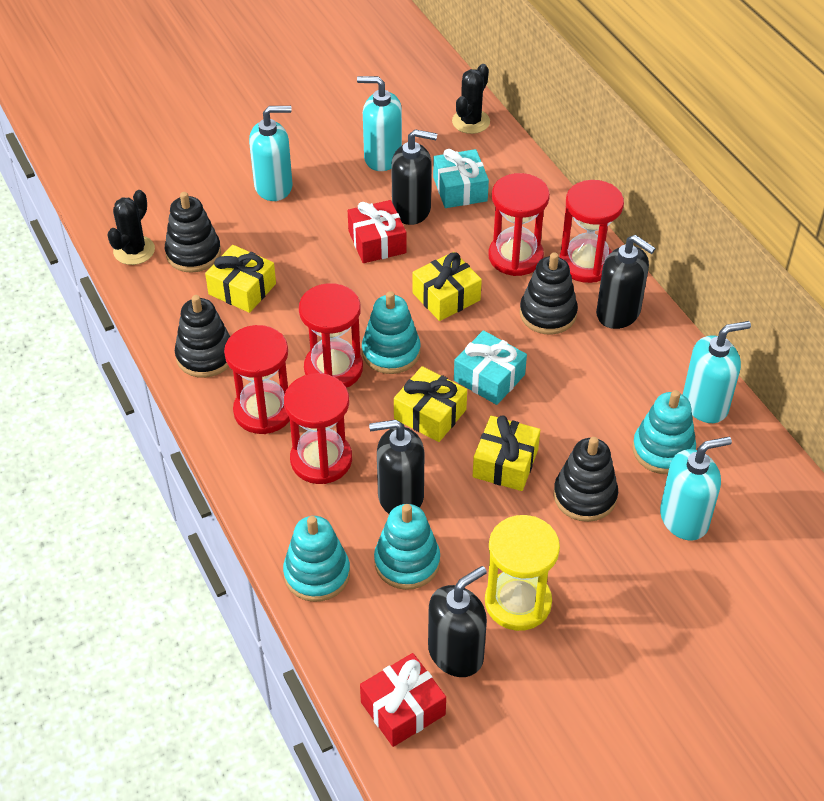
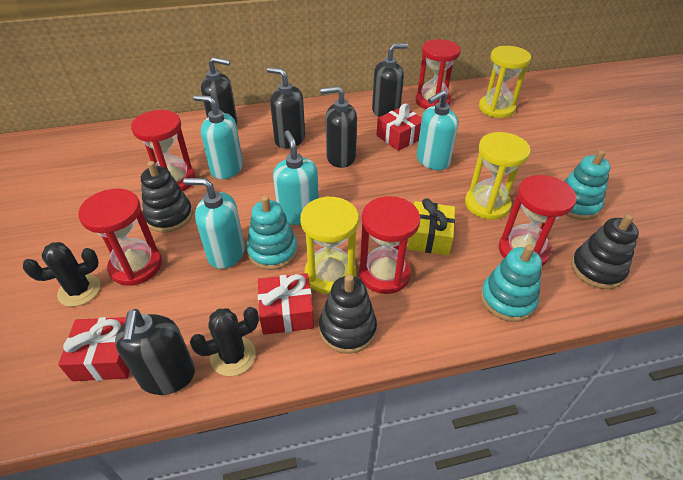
black soap dispenser: [369,420,424,514] [391,129,437,225] [428,566,487,677] [596,235,656,329] = 4 -> [115,309,195,395] [201,57,237,125] [267,67,305,149] [321,86,357,168] [372,43,408,117] = 5
black stacking toy: [165,192,221,273] [175,295,230,378] [520,252,578,335] [554,437,618,522] = 4 -> [141,161,193,233] [319,274,377,354] [571,214,639,289] = 3
red gift: [348,200,406,263] [360,653,446,747] = 2 -> [58,317,130,381] [258,273,314,335] [376,104,422,151] = 3
turquoise gift: [433,149,489,208] [454,330,527,405] = 2 -> none = 0
turquoise stacking toy: [283,516,350,602] [362,291,421,374] [374,504,440,590] [633,390,696,474] = 4 -> [247,196,298,270] [481,244,542,322] [564,150,611,220] = 3
yellow gift: [205,245,276,313] [394,366,467,442] [413,252,482,321] [473,415,540,491] = 4 -> [407,198,455,255] = 1
yellow hourglass: [485,515,560,631] = 1 -> [300,196,359,294] [465,132,531,220] [479,46,531,118] = 3

